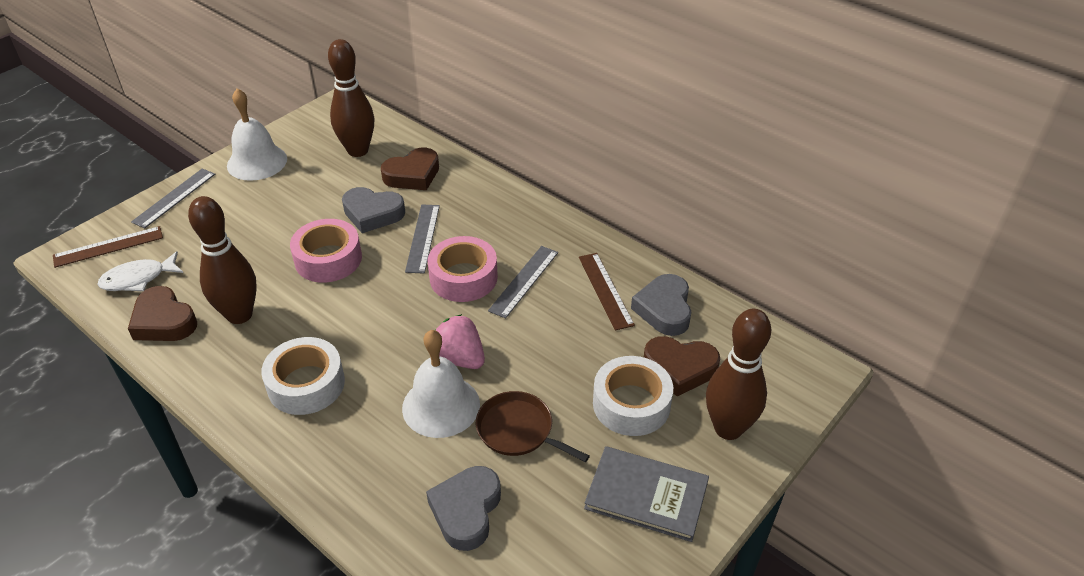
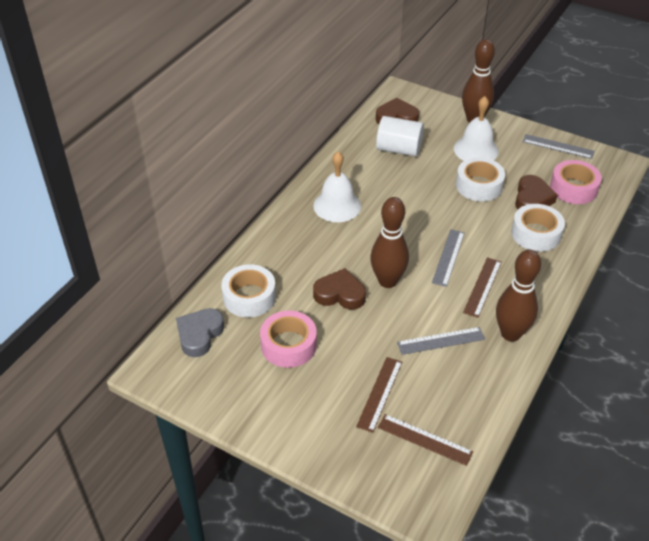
brown pan: [476,391,590,462] = 1 -> none = 0
brown ruler: [53,226,163,268] [579,253,635,331] = 2 -> [356,357,402,433] [378,414,473,466] [463,257,502,318] = 3
grey book: [584,446,709,542] = 1 -> none = 0
grey heart: [342,187,405,233] [426,466,501,551] [631,274,691,336] = 3 -> [176,308,224,357] = 1
pink strawberry: [435,314,485,369] = 1 -> none = 0
white cylinder: none = 0 -> [376,116,424,157] = 1
white fish: [97,251,183,291] = 1 -> none = 0
white tape: [261,337,345,415] [593,356,673,436] = 2 -> [221,264,276,318] [456,157,505,202] [511,204,565,252] = 3

